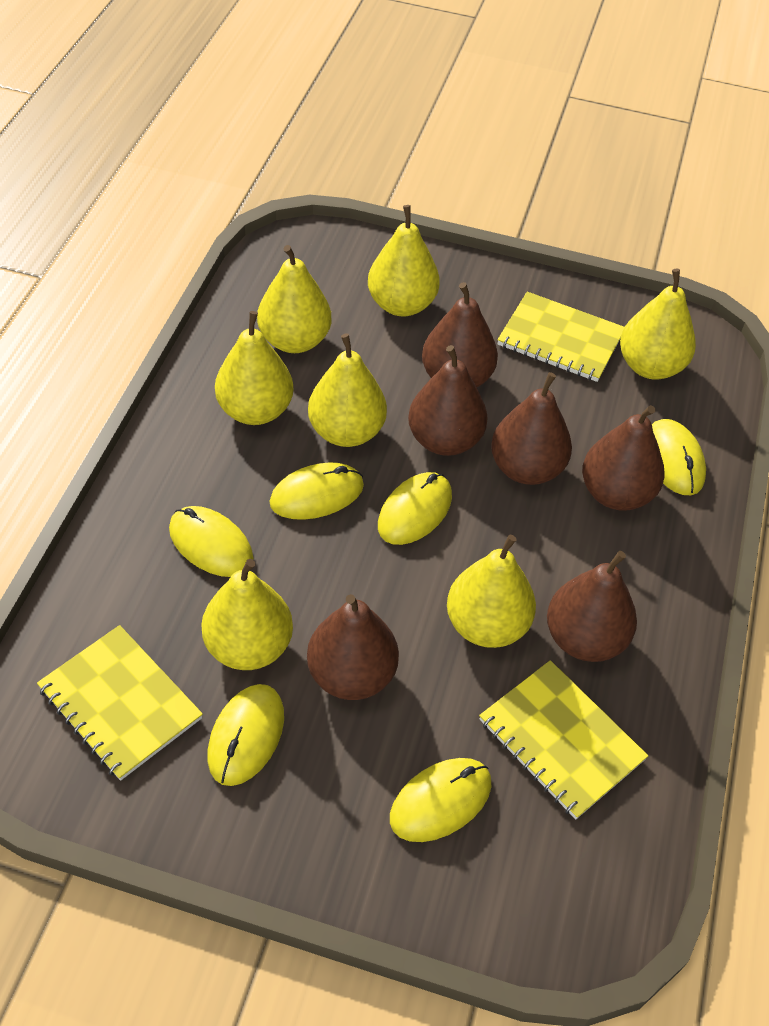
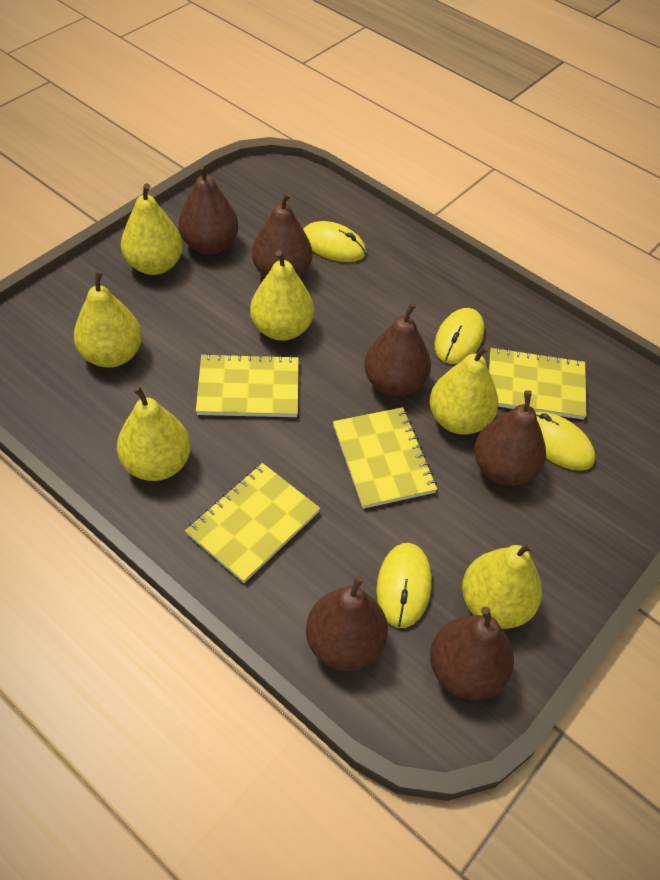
yellow mouse: [169,506,254,577] [207,684,284,786] [269,463,364,520] [378,472,452,545] [390,758,491,842] [652,419,706,495] = 6 -> [303,221,366,262] [376,543,432,628] [435,308,485,364] [536,412,595,471] = 4
yellow notebook: [37,625,203,781] [479,660,648,819] [497,292,624,382] = 3 -> [185,463,320,583] [196,353,299,417] [333,407,437,509] [489,347,586,420] = 4
yellow pear: [201,559,293,670] [215,311,293,425] [257,245,331,353] [308,333,387,447] [368,205,440,316] [447,534,536,648] [620,269,696,380] = 7 -> [74,270,142,368] [117,386,191,481] [121,183,183,275] [250,250,314,341] [430,345,499,435] [462,542,542,629] = 6

